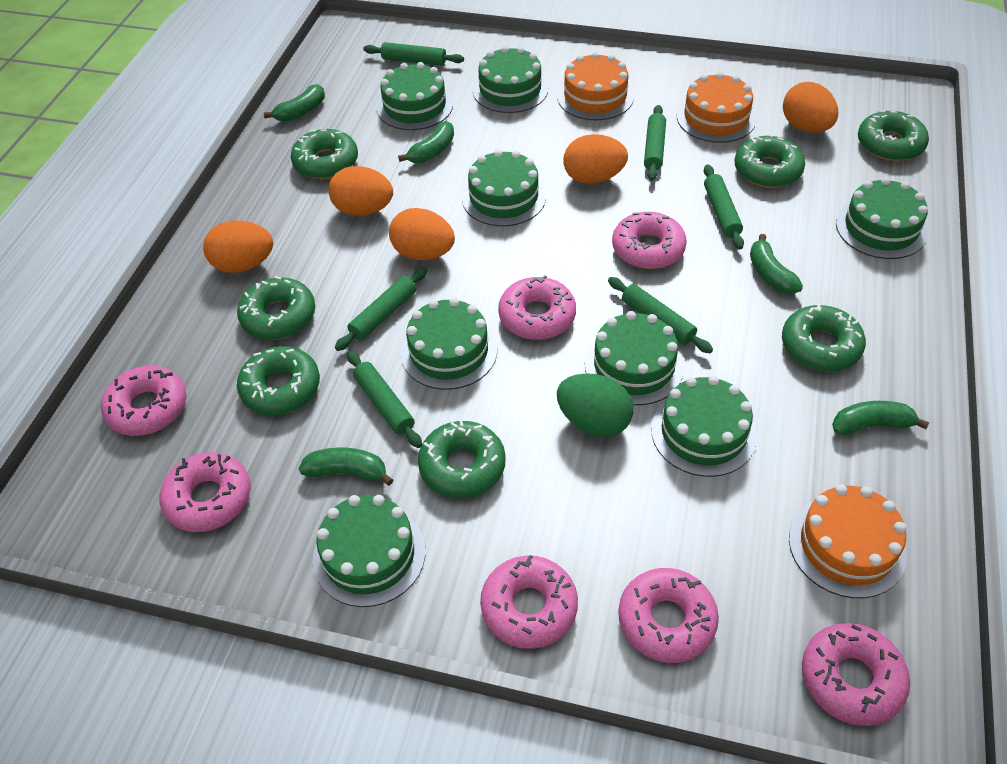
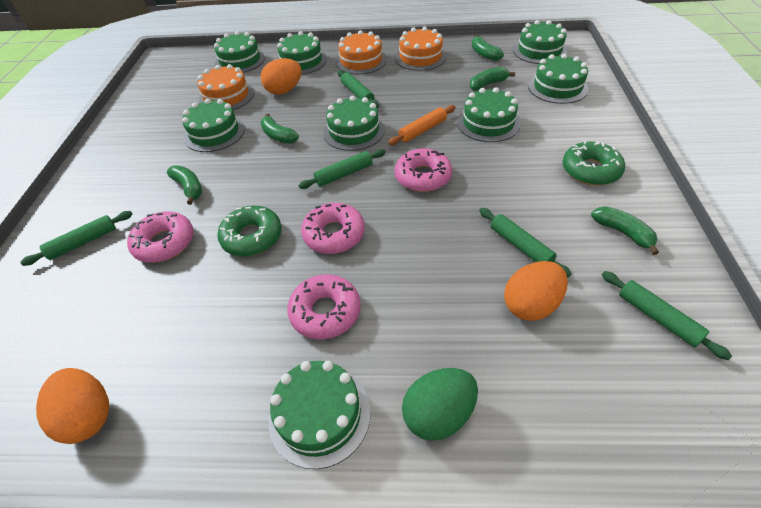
green donut: [237,276,315,340] [237,346,320,415] [291,129,358,179] [418,419,506,498] [734,134,805,188] [782,303,866,371] [858,110,929,161] = 7 -> [217,206,282,257] [563,141,625,186] = 2
green rolling pin: [335,267,427,351] [347,351,422,448] [363,42,464,66] [608,277,713,353] [644,105,666,181] [704,164,744,249] = 6 -> [20,211,133,266] [299,149,386,189] [337,70,379,108] [479,208,571,277] [602,271,732,360] = 5
orange egg: [203,221,273,273] [329,166,393,216] [389,208,455,260] [563,134,628,184] [783,82,838,133] = 5 -> [36,368,109,444] [261,58,302,95] [504,261,568,321] = 3
orange rolling pin: none = 0 -> [388,105,456,145] = 1
pink donut: [101,365,187,436] [159,452,251,532] [480,555,578,649] [498,275,576,340] [612,212,687,269] [618,568,719,663] [802,623,910,726] = 7 -> [127,212,194,263] [287,274,361,340] [301,203,365,254] [395,148,452,192] = 4

